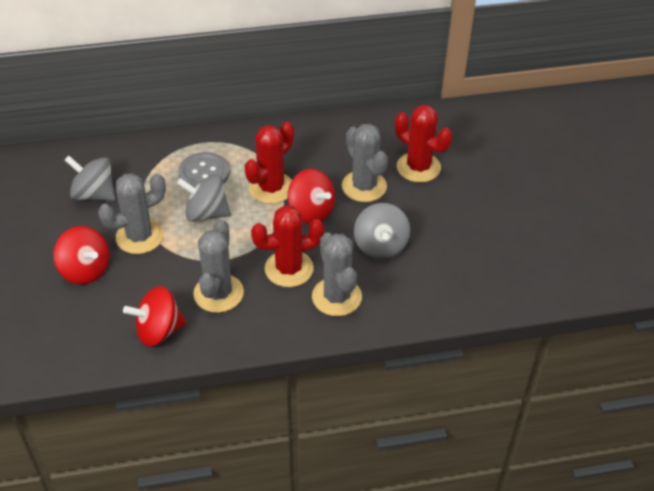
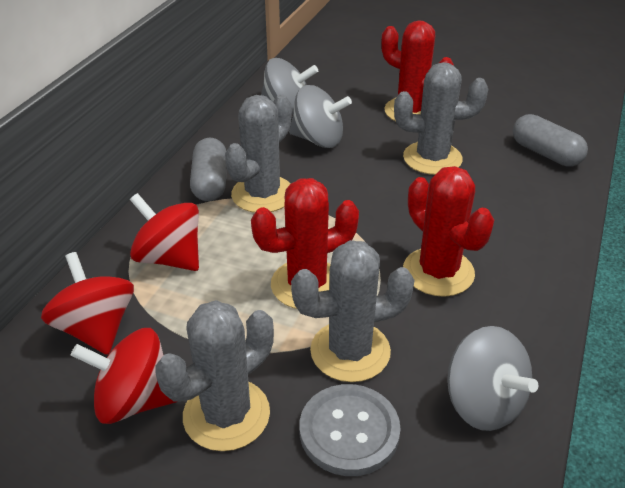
grey capsule: none = 0 -> [190,138,227,201] [513,114,588,167] = 2

